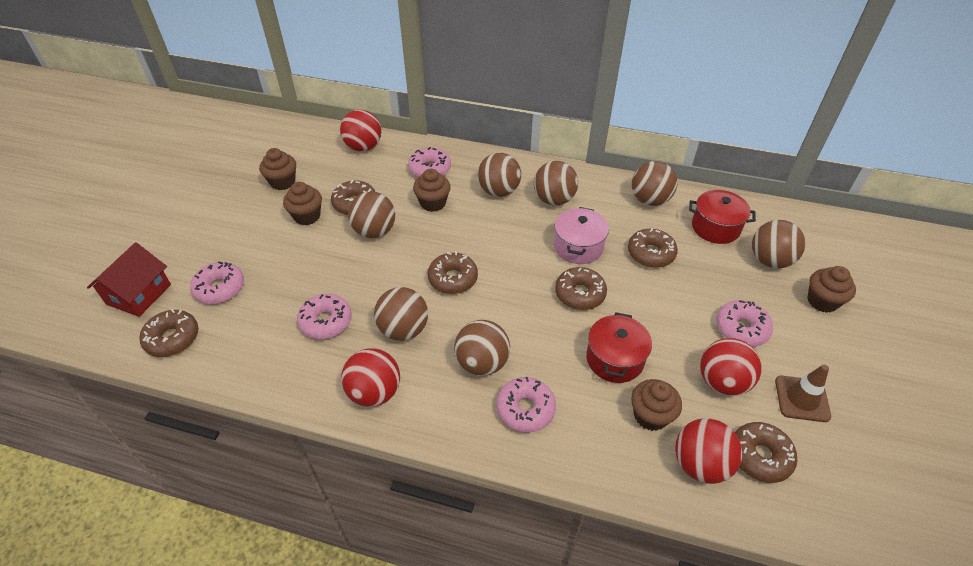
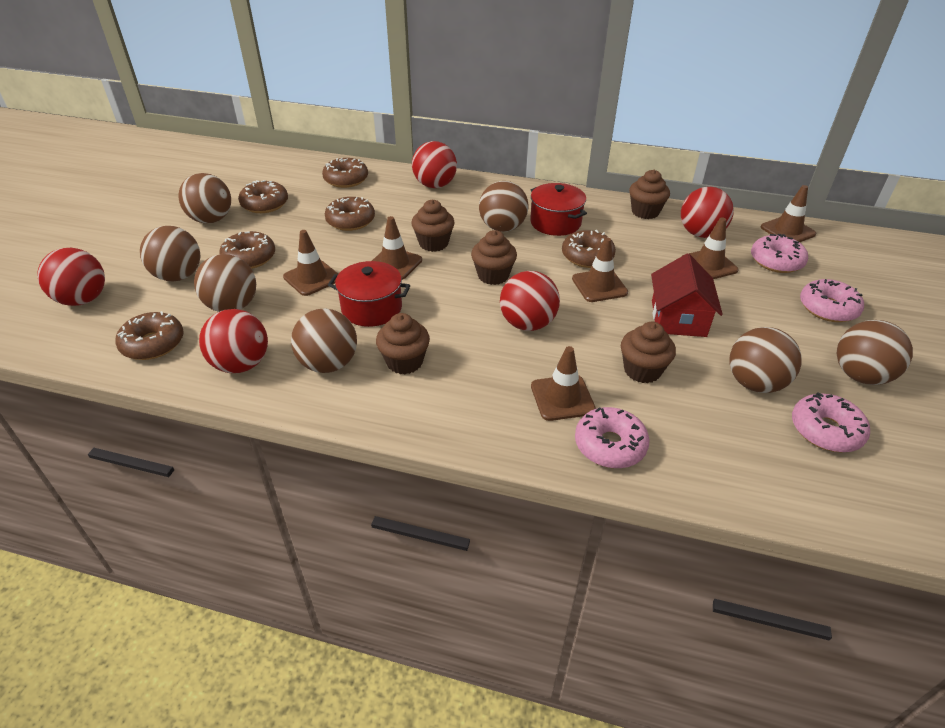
brown traffic cone: [775,365,831,422] = 1 -> [283,230,338,296] [372,216,422,280] [531,346,596,421] [572,238,628,302] [681,218,739,279] [761,185,816,242] = 6
pink donut: [190,261,244,304] [297,294,352,339] [408,147,451,178] [496,377,556,432] [716,300,773,347] = 5 -> [575,407,649,468] [751,234,808,273] [792,392,870,453] [800,279,864,322] = 4
pink pot: [554,207,609,264] = 1 -> none = 0
red ball: [340,110,381,151] [341,348,400,407] [675,418,742,484] [700,338,762,396] = 4 -> [37,248,105,306] [199,309,268,373] [412,141,457,188] [500,271,560,331] [681,187,734,238] = 5

